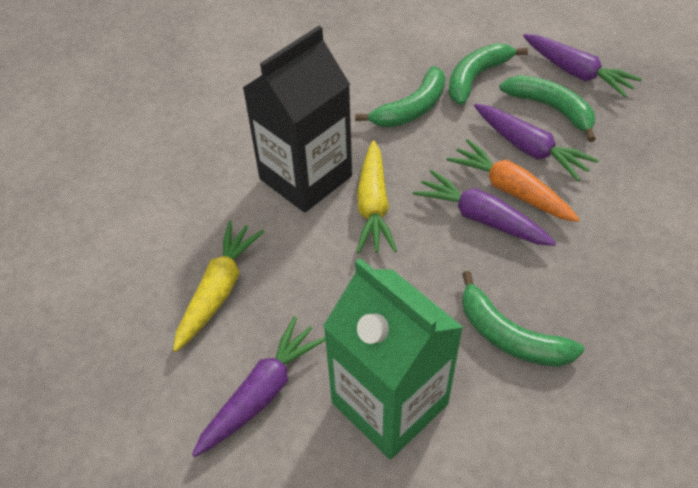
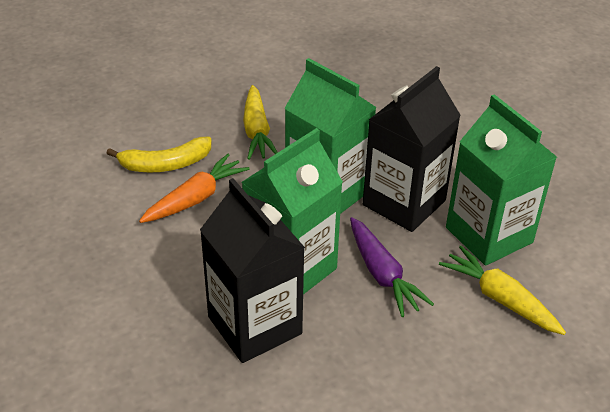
black carton: [243,26,352,213] = 1 -> [200,178,305,363] [363,66,461,232] = 2
green banana: [355,66,445,127] [448,43,528,105] [462,271,584,367] [499,75,596,142] = 4 -> none = 0
green carton: [323,258,464,459] = 1 -> [242,128,343,294] [284,58,377,214] [446,94,557,266] = 3
purple carrot: [192,316,326,457] [413,170,556,246] [474,104,599,182] [523,34,642,97] = 4 -> [350,217,434,317] = 1
yellow banana: none = 0 -> [106,137,211,173] = 1

